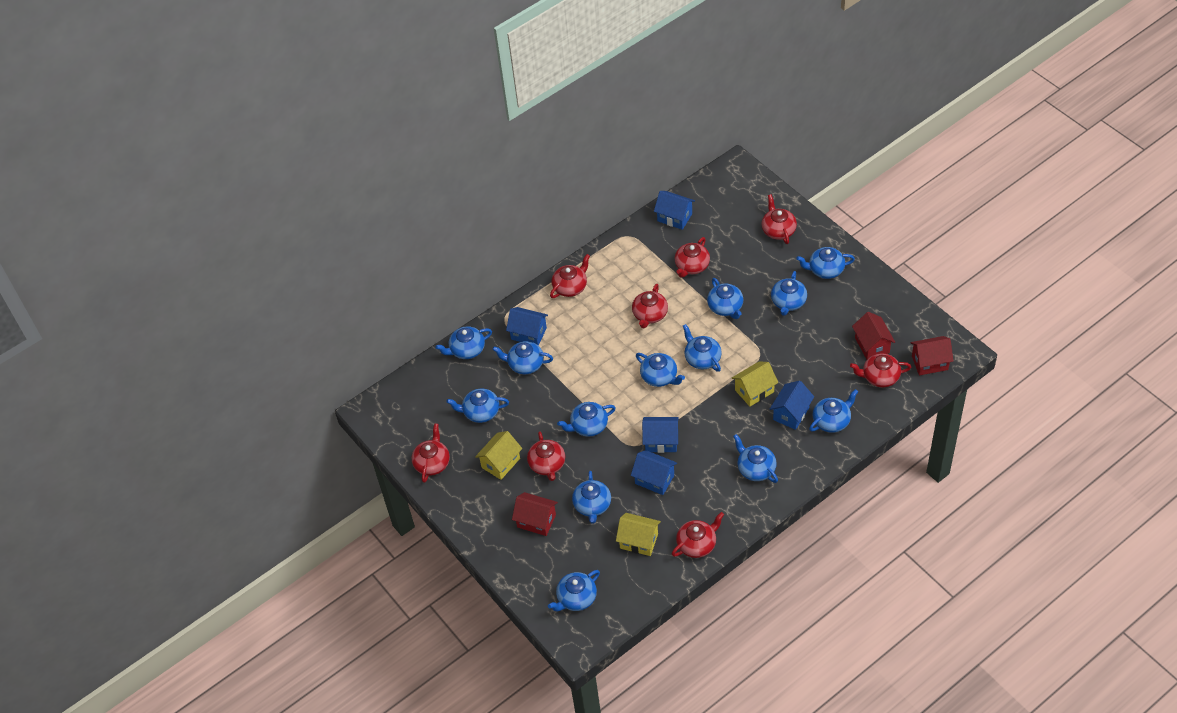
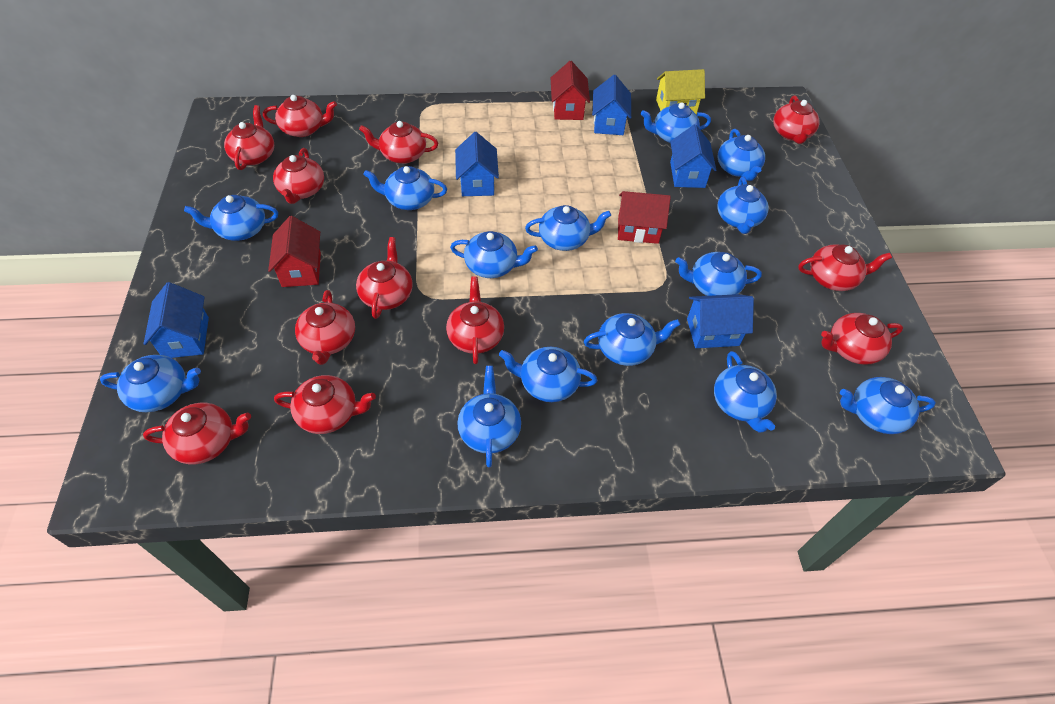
blue teapot: [435,326,492,359] [446,389,509,423] [492,341,553,374] [548,570,600,611] [557,402,616,437] [572,471,611,523] [636,353,685,387] [683,324,722,372] [707,278,743,319] [733,434,778,483] [771,271,807,316] [796,247,855,279] [809,389,858,433] = 13 -> [100,355,201,412] [184,195,278,241] [363,166,447,210] [450,231,538,278] [457,366,521,467] [499,347,597,402] [525,205,611,251] [584,313,681,366] [641,103,711,143] [675,252,762,296] [714,351,777,433] [717,177,768,234] [718,129,765,181] [840,377,936,434] = 14
red teapot: [412,423,450,483] [527,432,565,481] [550,254,590,298] [632,284,668,328] [672,512,724,558] [675,237,710,278] [762,194,797,244] [850,353,911,387] = 8 -> [143,403,251,465] [224,105,274,170] [263,95,337,137] [273,148,324,204] [274,375,376,434] [295,290,355,365] [356,237,413,319] [359,121,438,164] [446,276,504,364] [773,95,820,144] [798,244,892,291] [821,313,903,365] = 12
yellow house: [475,431,522,480] [616,513,661,556] [732,361,778,407] = 3 -> [656,69,705,115] = 1

